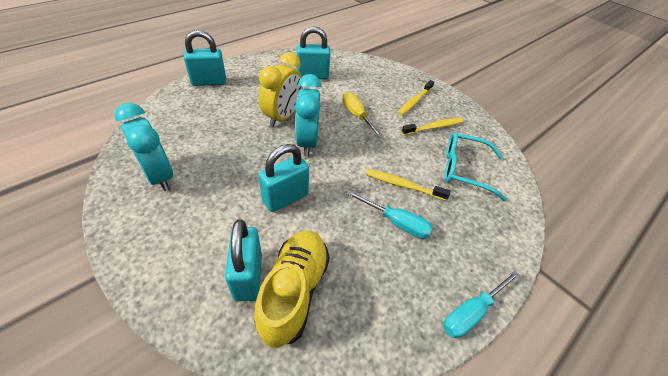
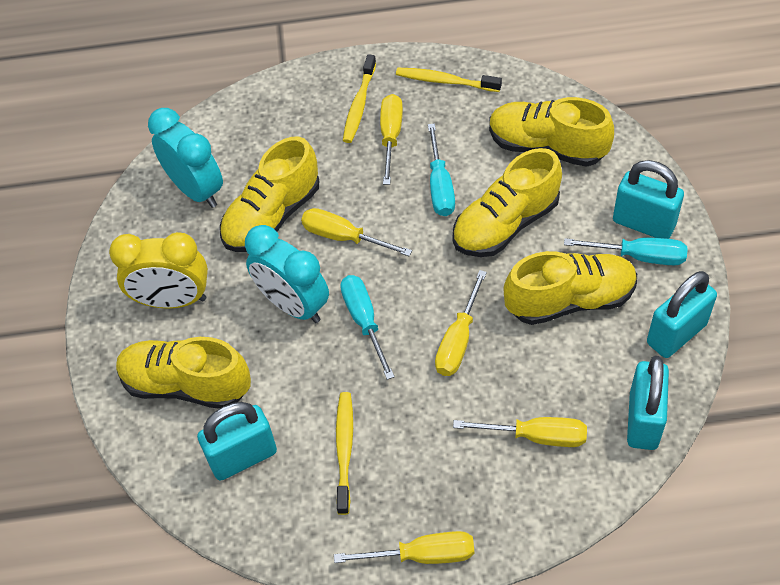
turquoise glasses: [444,132,507,201] = 1 -> none = 0
turquoise screwdriver: [347,190,433,239] [443,270,520,338] = 2 -> [340,275,395,380] [428,123,455,216] [564,238,688,265] = 3
yellow screwdriver: [342,92,383,138] = 1 -> [301,208,412,256] [334,531,474,564] [380,94,403,185] [435,270,487,376] [453,417,587,447] = 5
yellow shoe: [254,231,330,348] = 1 -> [116,337,251,409] [220,137,319,252] [452,148,562,257] [489,97,614,167] [504,251,637,325] = 5

